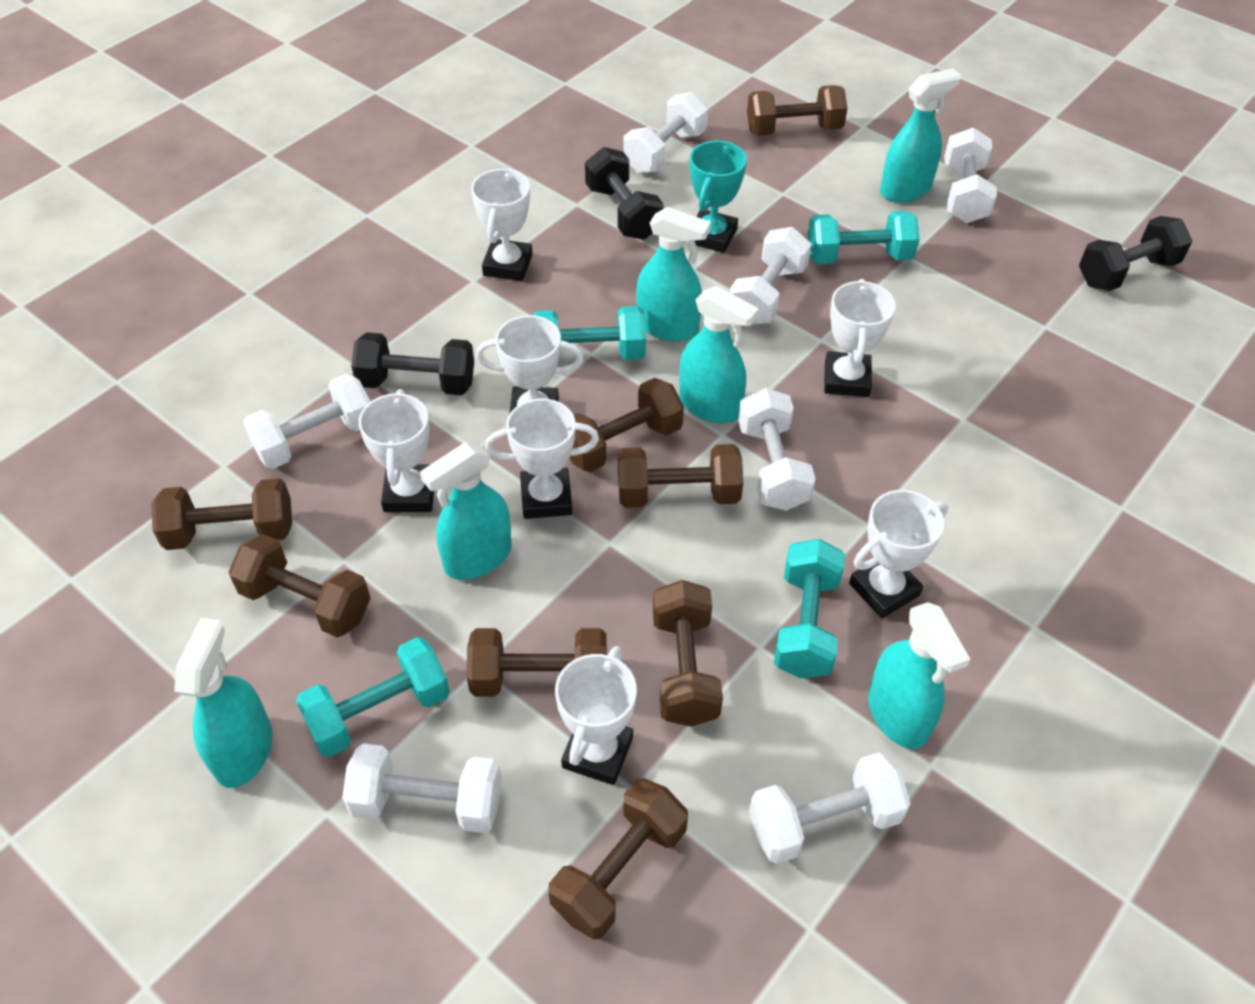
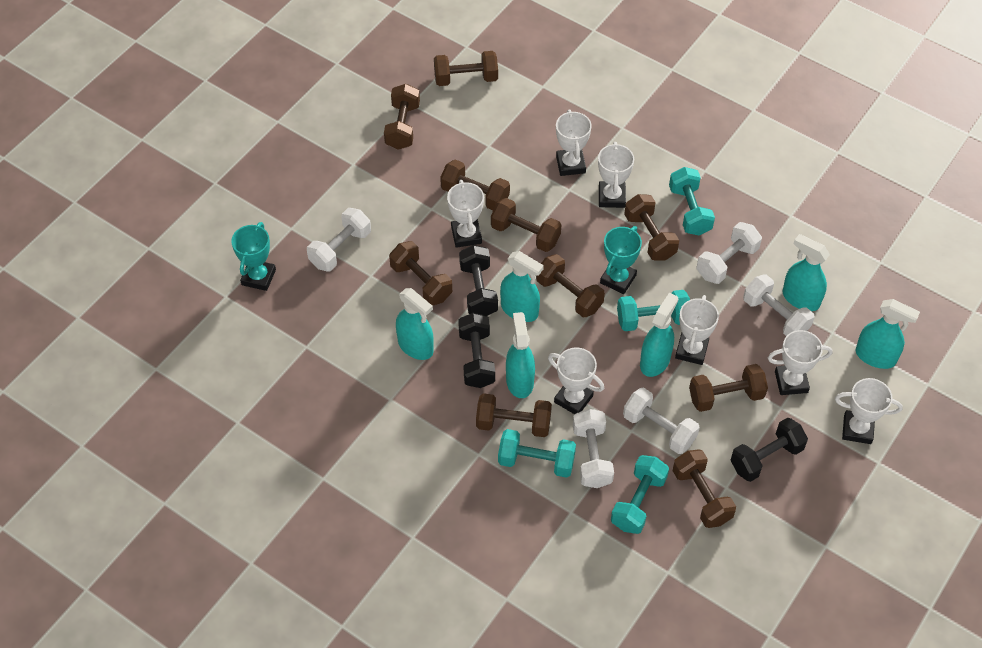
brown dumbbell: [151,478,292,550] [229,534,370,638] [467,628,607,697] [548,778,688,939] [569,378,684,472] [618,444,743,508] [653,580,723,727] [747,85,847,136] = 8 -> [384,84,420,150] [389,241,452,306] [434,51,498,86] [440,159,510,210] [476,393,552,437] [491,198,561,252] [536,254,605,317] [624,194,679,261] [673,449,736,528] [689,364,768,412] = 10
turquoise trophy: [690,141,747,253] = 1 -> [231,222,276,291] [600,226,642,294] = 2
white dumbbell: [243,374,371,469] [342,743,502,833] [623,92,708,174] [730,227,811,325] [738,388,816,511] [749,752,911,864] [944,127,997,223] = 7 -> [307,208,371,271] [573,409,614,488] [623,387,700,454] [697,222,762,284] [743,274,815,336] = 5

